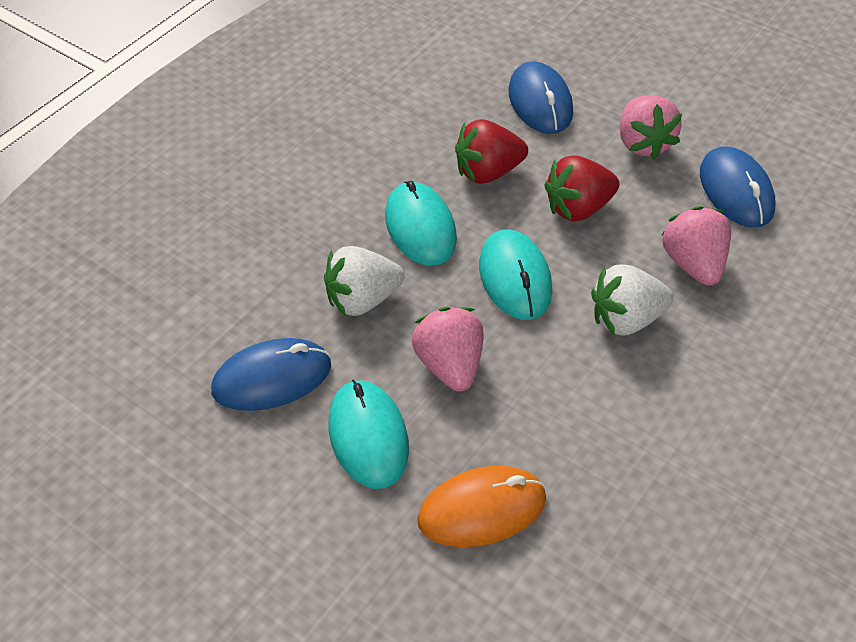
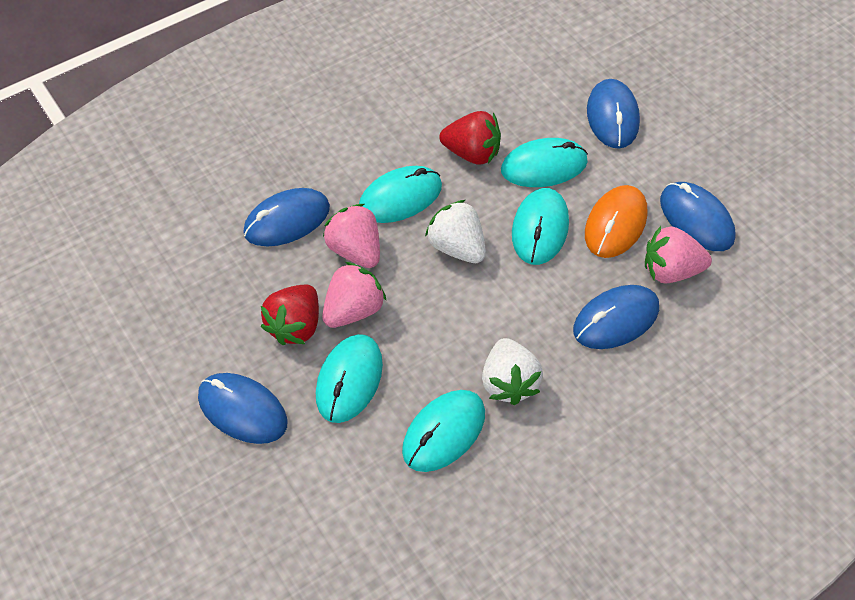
blue mouse: [211,338,331,411] [508,62,573,134] [700,146,776,227] = 3 -> [198,373,288,444] [243,188,330,247] [573,285,659,349] [587,79,640,149] [660,182,736,251] = 5
turquoise mouse: [329,379,409,489] [385,181,457,266] [479,229,552,320] = 3 -> [316,334,383,423] [359,166,442,223] [402,390,485,472] [501,138,588,187] [512,188,569,265] = 5

